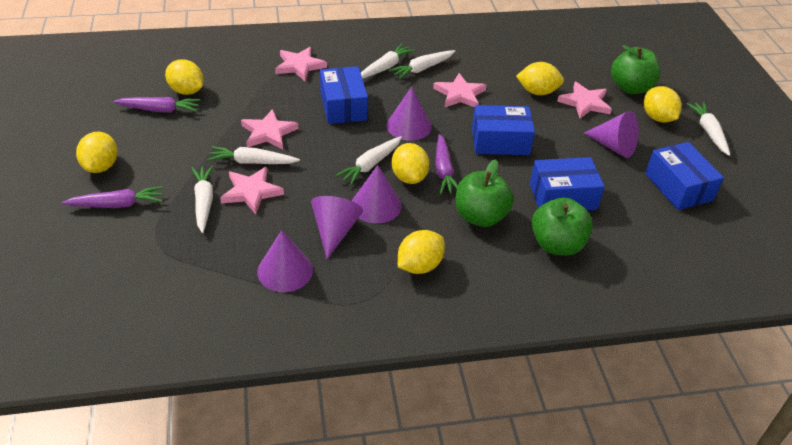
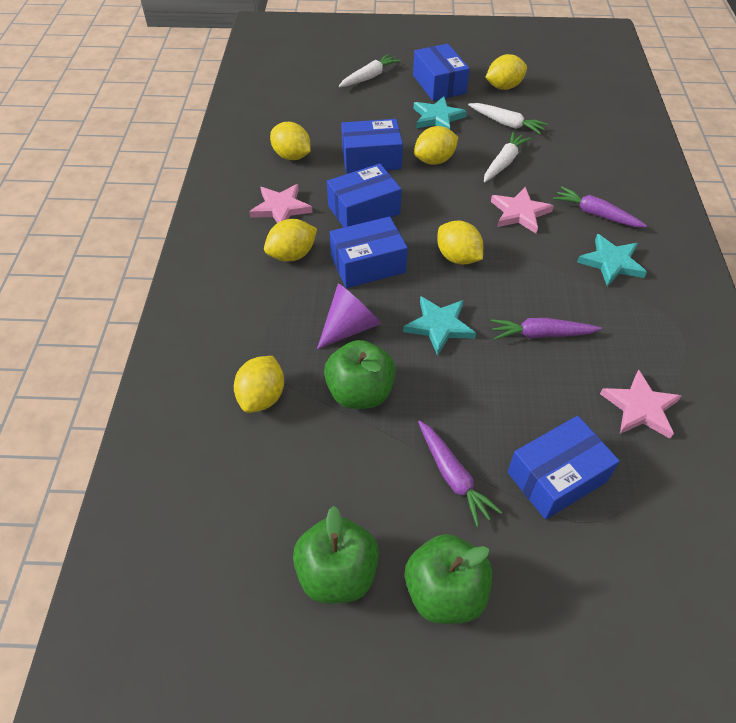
blue box: [320,66,368,124] [472,105,535,155] [530,157,605,211] [645,142,724,210] = 4 -> [327,164,402,227] [330,217,408,288] [341,119,403,173] [413,44,470,101] [508,416,620,520] = 5
pink star: [220,167,284,214] [241,109,298,149] [275,47,327,81] [433,73,487,108] [557,82,612,118] = 5 -> [249,184,313,223] [491,187,554,234] [600,370,682,439] = 3
purple cone: [257,230,313,292] [311,196,363,259] [352,165,402,224] [386,87,432,141] [584,111,639,158] = 5 -> [317,283,381,349] = 1
turquoise star: none = 0 -> [403,296,476,356] [414,96,467,129] [577,234,647,287] = 3
white carrot: [191,165,213,233] [207,146,300,164] [335,136,402,186] [361,43,415,79] [389,50,455,80] [687,102,730,156] = 6 -> [339,54,401,87] [468,103,548,135] [484,132,531,182] = 3

